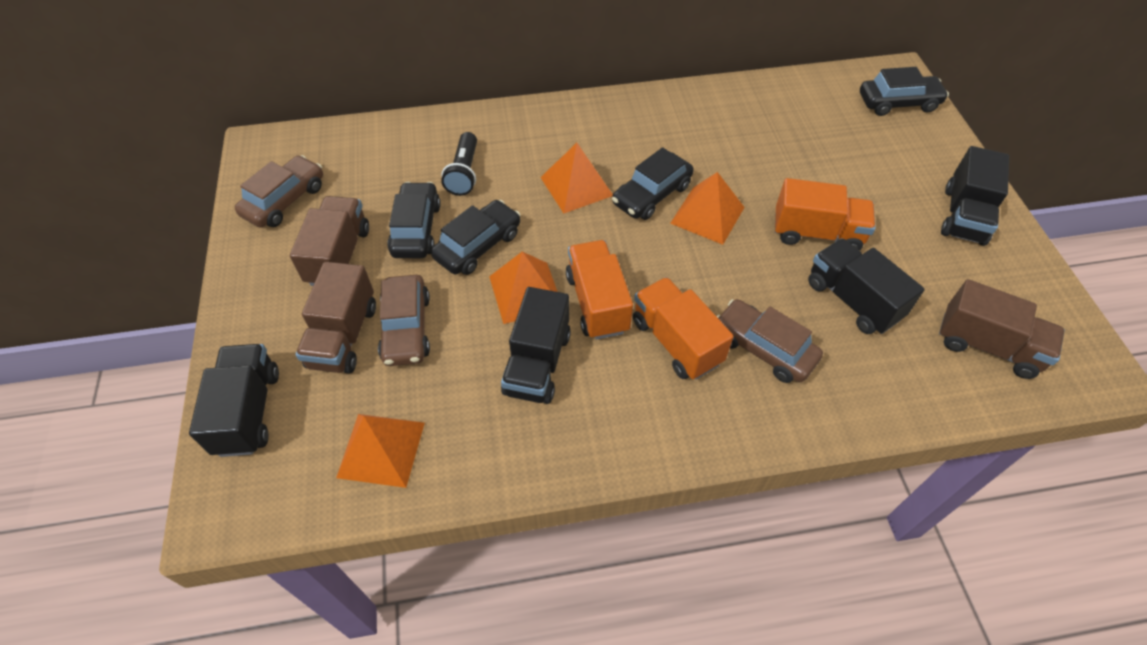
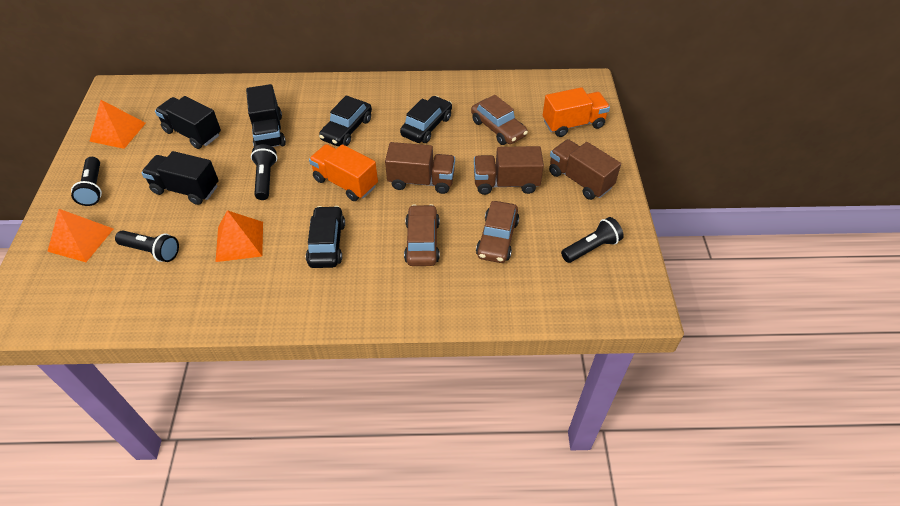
black car: [387,182,441,258] [431,200,521,275] [612,147,694,220] [860,67,949,116] = 4 -> [306,206,345,268] [319,95,372,146] [400,96,452,143] = 3
black flashlight: [441,132,477,196] = 1 -> [71,157,102,206] [115,230,179,262] [251,144,277,200] [561,217,624,263] = 4
black truck: [189,344,279,457] [501,287,571,404] [808,238,925,334] [941,146,1009,246] = 4 -> [141,151,219,205] [155,96,221,149] [246,84,286,147] = 3
orange pyramid: [336,414,425,488] [489,252,558,324] [540,143,613,213] [670,172,745,245] = 4 -> [47,209,113,262] [89,100,146,149] [215,210,263,262] = 3
orange truck: [566,240,633,340] [633,277,734,380] [775,178,876,251] = 3 -> [309,144,378,201] [543,87,610,137] = 2

